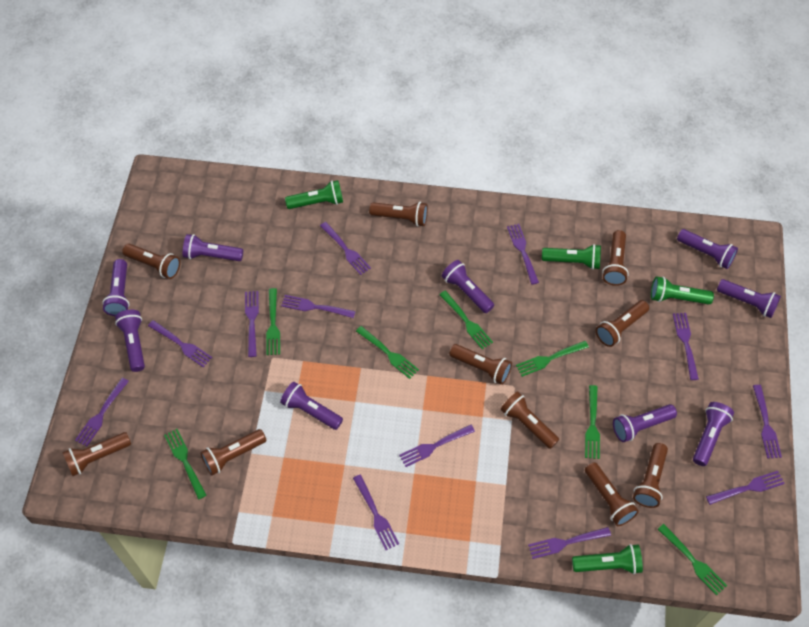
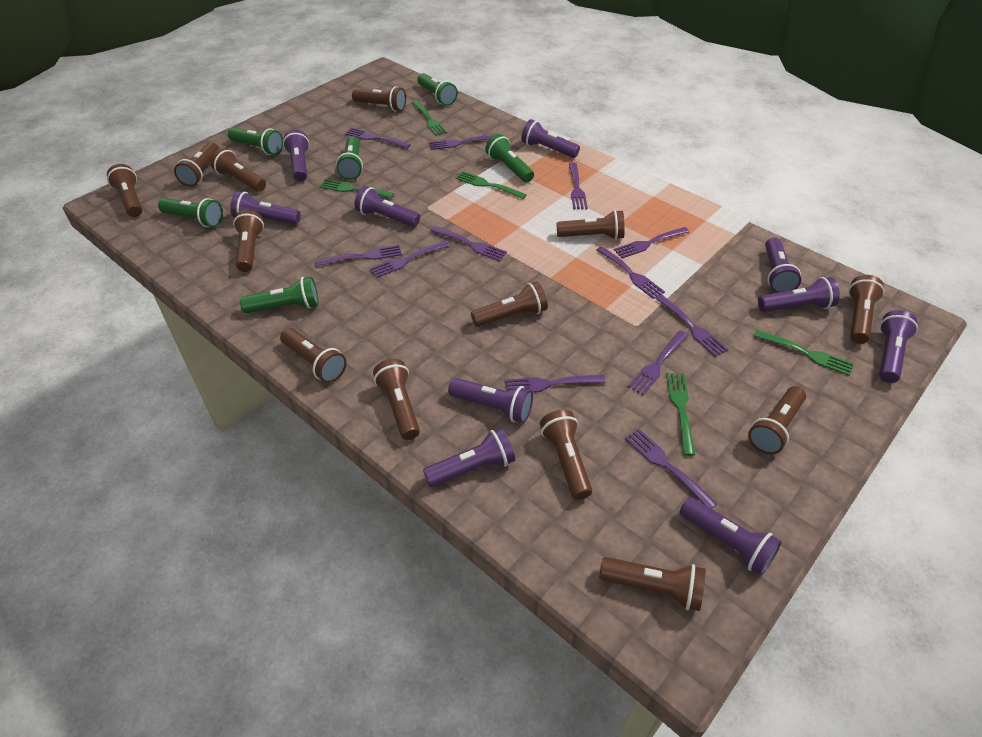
brown flashlight: [62,432,131,476] [122,244,180,279] [200,429,267,475] [369,202,428,227] [449,344,512,385] [500,391,559,449] [585,462,639,526] [596,300,649,347] [602,230,629,286] [633,443,668,508] = 10 -> [107,164,142,217] [174,143,219,186] [210,148,266,192] [233,209,264,272] [280,328,347,383] [352,86,406,112] [373,359,420,440] [471,282,548,327] [540,410,592,500] [557,210,625,240] [599,557,706,611] [748,386,806,455] [848,275,884,344] = 13
green flashlight: [285,180,343,209] [542,244,601,270] [572,544,643,574] [651,276,714,305] = 4 -> [158,198,223,227] [228,128,283,155] [240,276,319,313] [336,136,363,180] [417,73,458,106] [485,134,534,183] = 6
green fork: [164,429,207,500] [266,288,280,355] [356,326,419,379] [439,291,493,350] [516,341,589,377] [585,385,600,459] [658,524,727,596] = 7 -> [319,179,394,199] [412,100,447,136] [456,171,527,199] [666,373,695,456] [754,330,854,376] = 5
purple flashlight: [102,259,130,316] [115,310,145,372] [183,234,243,261] [280,382,343,430] [442,260,494,313] [613,404,677,442] [677,229,738,269] [693,402,734,466] [717,279,781,318] = 9 -> [230,191,300,224] [283,130,309,182] [354,186,420,227] [423,428,515,487] [448,378,533,423] [521,119,580,158] [680,497,782,576] [758,277,840,312] [765,237,801,293] [879,310,918,383] = 10

